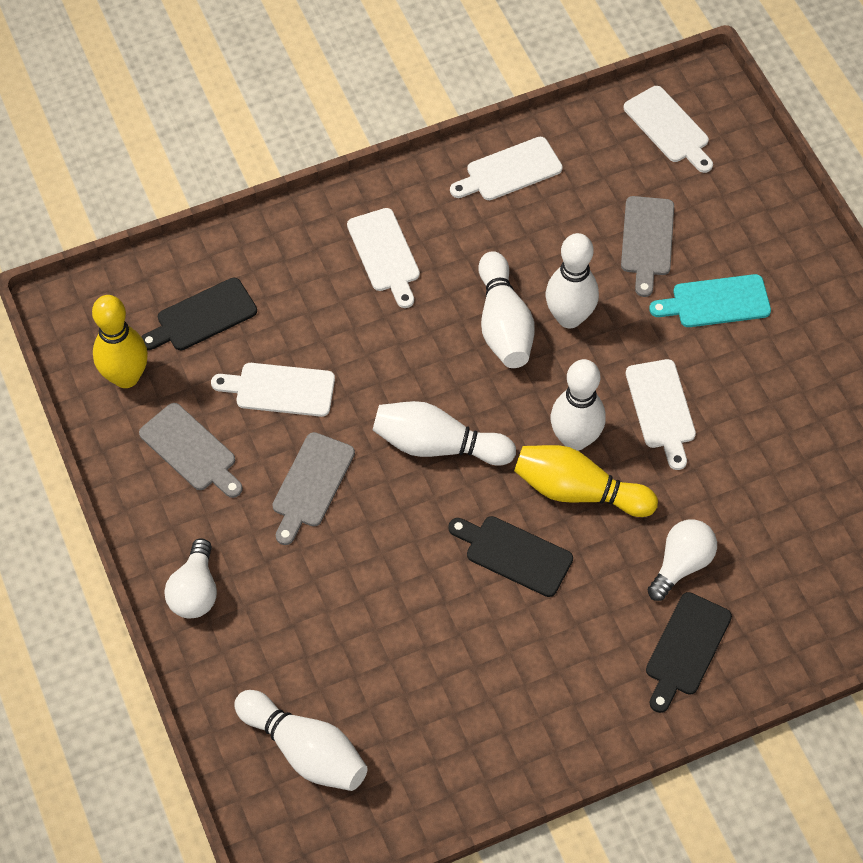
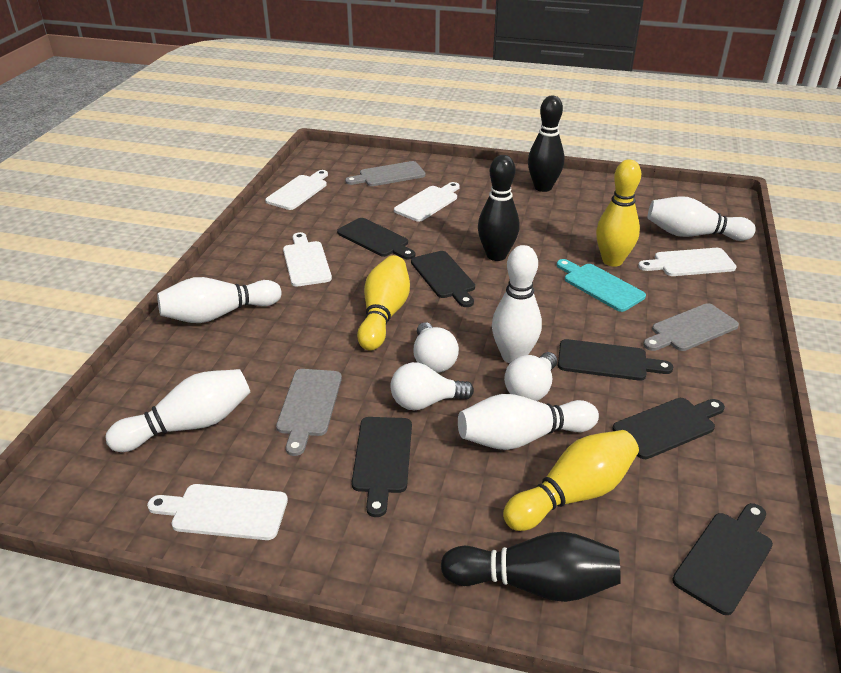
black bowling pin: none = 0 -> [441,532,621,602] [478,155,519,261] [528,96,564,192] = 3
black cutting board: [141,278,257,350] [448,516,573,597] [646,592,732,713] = 3 -> [337,218,415,260] [352,417,412,517] [411,251,475,307] [558,339,673,381] [612,398,725,459] [672,503,773,615] = 6
white light bulb: [164,539,217,618] [648,519,717,601] = 2 -> [390,362,474,410] [413,322,459,373] [504,352,557,401] = 3
yellow bowling pin: [92,295,148,388] [514,445,658,517] = 2 -> [357,255,410,351] [503,430,639,531] [596,160,641,267] = 3

